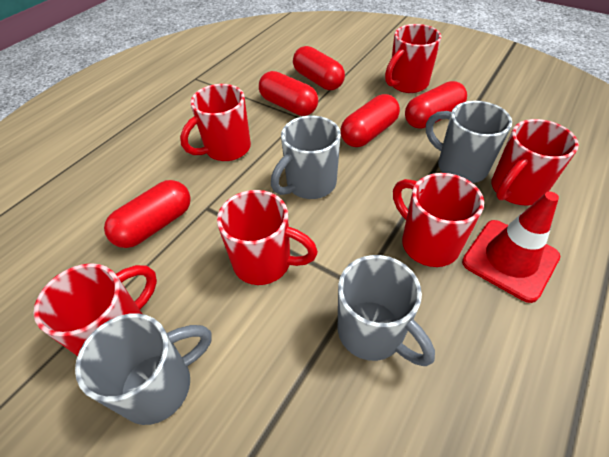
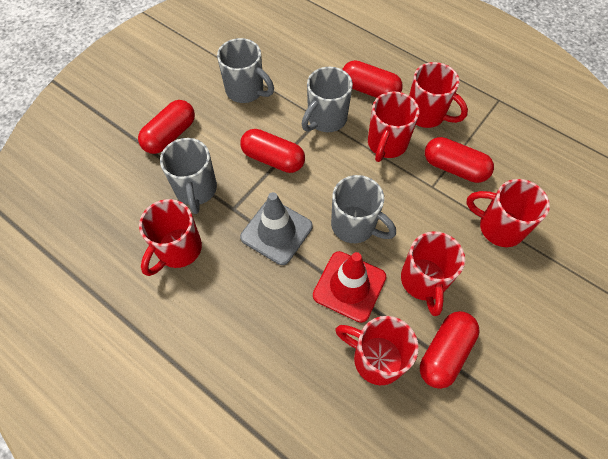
grey traffic cone: none = 0 -> [240,192,313,265] = 1

